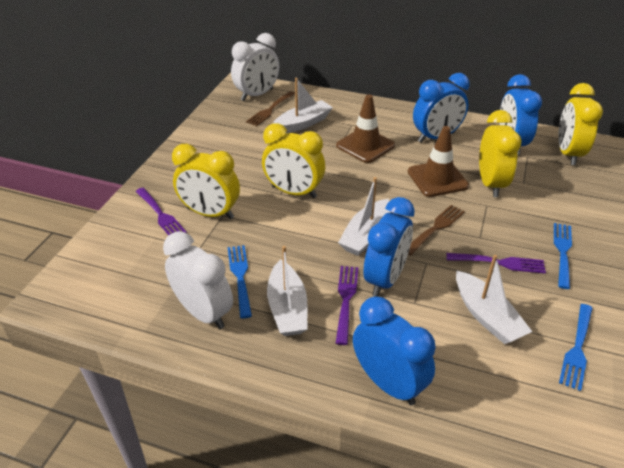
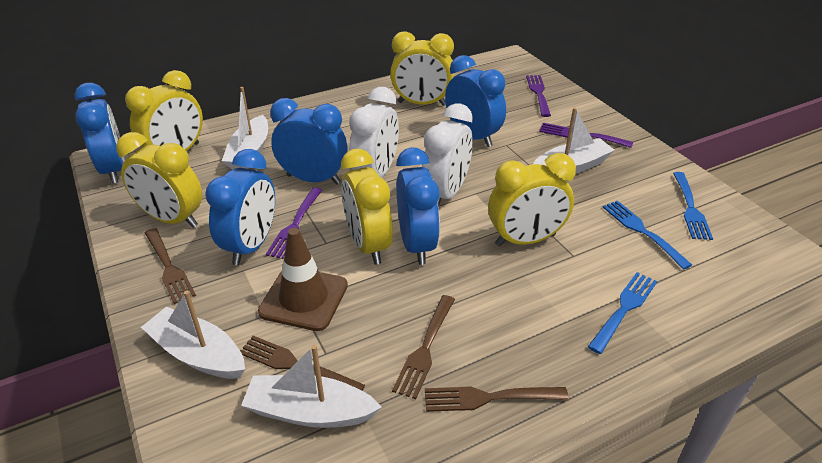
blue clock: [353,297,436,405] [364,197,415,297] [413,73,469,143] [499,74,542,155] = 4 -> [75,83,125,184] [205,149,275,265] [270,98,348,184] [396,147,440,265] [445,55,506,147] = 5
brown fork: [246,91,295,126] [408,205,465,255] = 2 -> [145,228,196,304] [240,336,365,391] [392,295,455,399] [425,386,569,412] = 4
brown traffic cone: [336,94,395,163] [408,126,469,197] = 2 -> [258,228,348,331] = 1
yellow clock: [172,144,240,219] [262,123,325,198] [479,110,522,197] [558,83,603,165] = 4 -> [116,132,202,228] [125,70,203,151] [341,149,393,265] [390,31,454,106] [488,153,576,246] = 5

